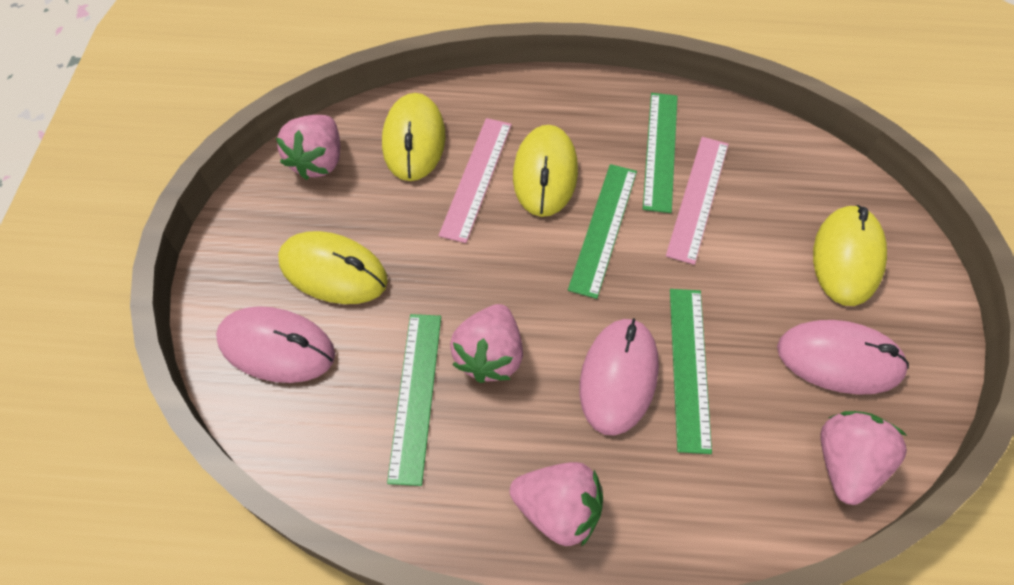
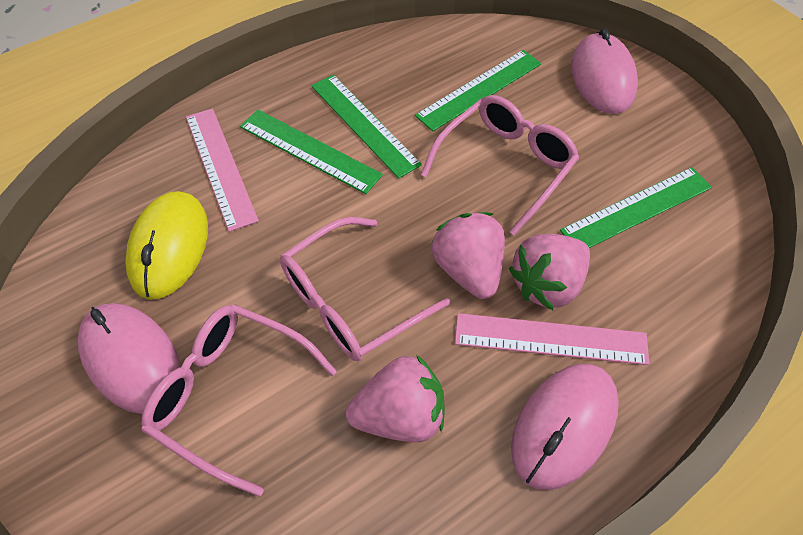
pink glasses: none = 0 -> [141,304,337,497] [280,217,450,361] [421,95,579,236] = 3
pink strawberry: [276,115,340,180] [450,304,523,383] [510,462,603,547] [821,411,907,505] = 4 -> [346,355,445,442] [432,212,505,299] [509,234,590,310] = 3
yellow mouse: [278,231,388,304] [382,93,445,181] [513,125,578,217] [813,205,887,306] = 4 -> [125,191,208,300] = 1

